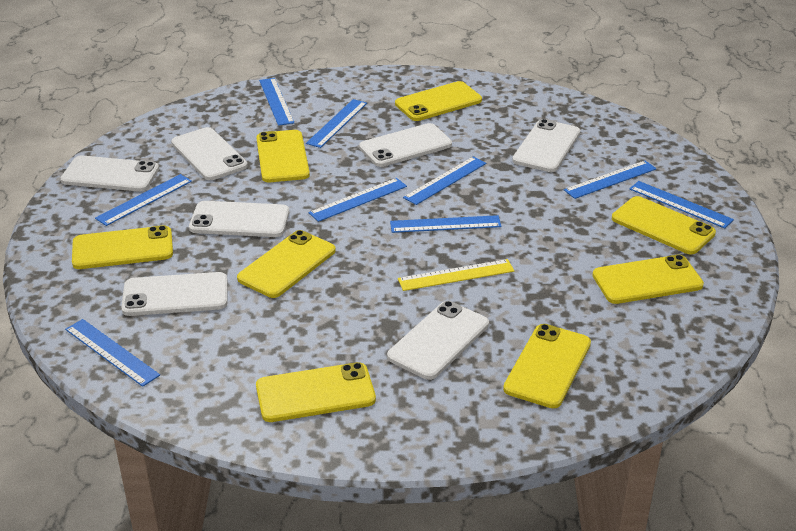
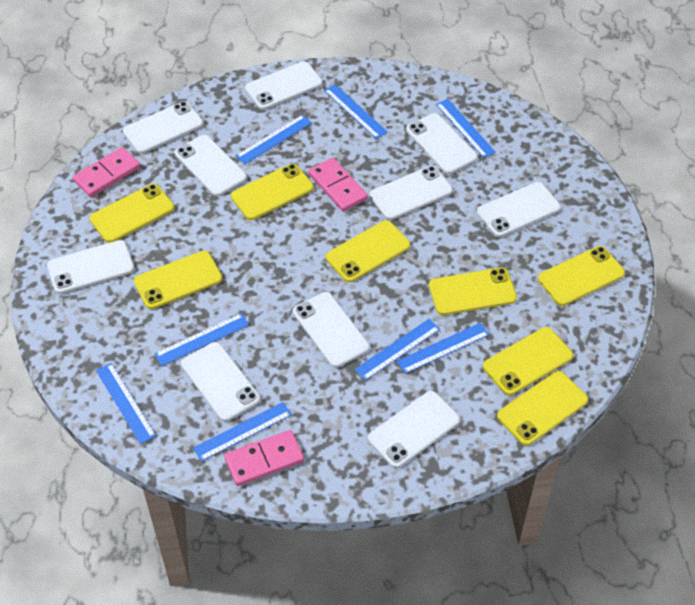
blue ruler: [65,319,160,387] [95,174,192,226] [259,78,294,126] [306,99,367,148] [308,178,407,222] [390,215,501,233] [403,156,486,205] [564,161,657,199] [629,181,734,228] = 9 -> [96,363,156,444] [154,313,249,366] [193,402,292,462] [236,115,312,164] [324,84,388,139] [355,319,440,381] [397,323,489,374] [436,99,496,158] = 8
pink domino: none = 0 -> [73,147,140,197] [224,430,304,486] [308,157,368,212] = 3
white phone: [60,155,159,192] [121,272,228,316] [171,127,248,180] [189,201,289,237] [359,123,452,167] [387,301,489,380] [512,119,580,172] = 7 -> [47,240,134,294] [123,101,203,153] [175,135,247,196] [181,342,260,421] [245,61,323,110] [293,292,370,368] [368,391,460,468] [370,166,453,220] [406,113,478,174] [477,182,561,237] = 10
yellow ruler: [398,259,514,291] = 1 -> none = 0

